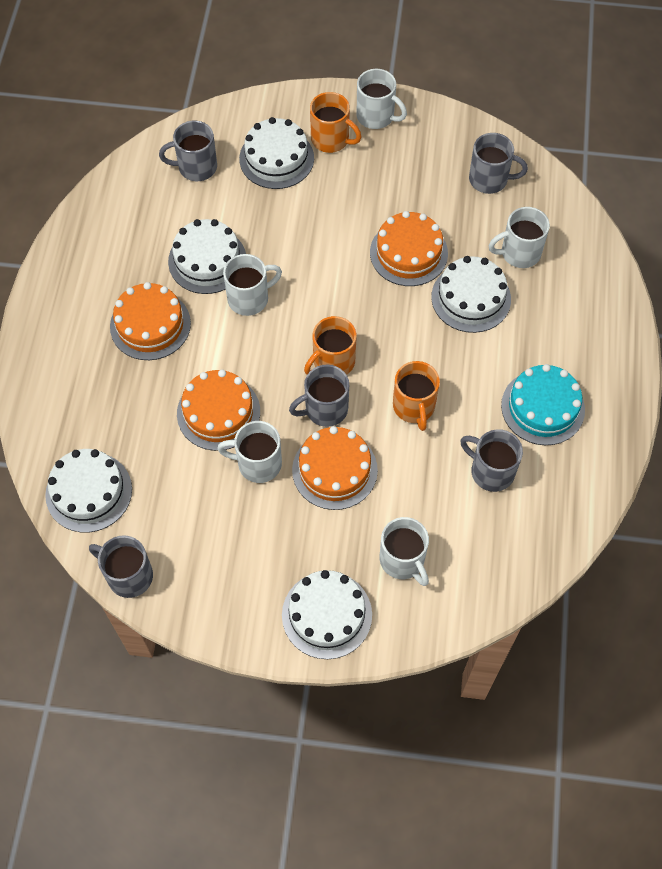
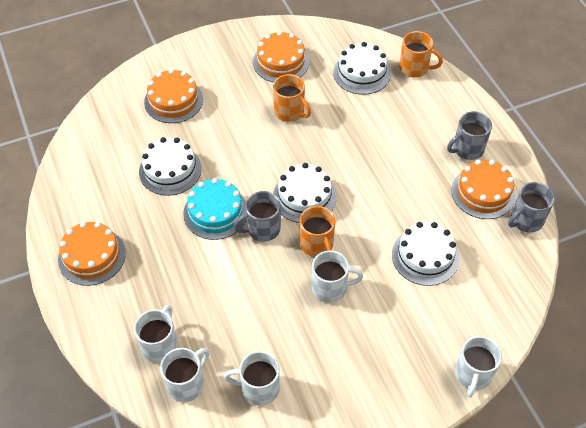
grey mug: [89,535,153,598] [159,121,217,181] [289,365,349,427] [460,429,523,492] [469,133,528,194] = 5 -> [233,191,281,242] [447,111,492,160] [508,182,555,233] = 3
white cake: [45,449,132,533] [168,219,246,294] [239,117,314,189] [282,570,372,659] [431,256,511,333] = 5 -> [139,137,202,196] [273,163,337,223] [333,42,391,95] [392,222,459,286] = 4

